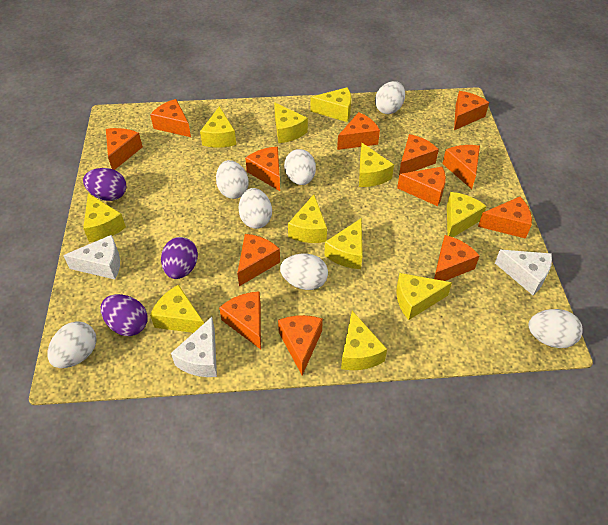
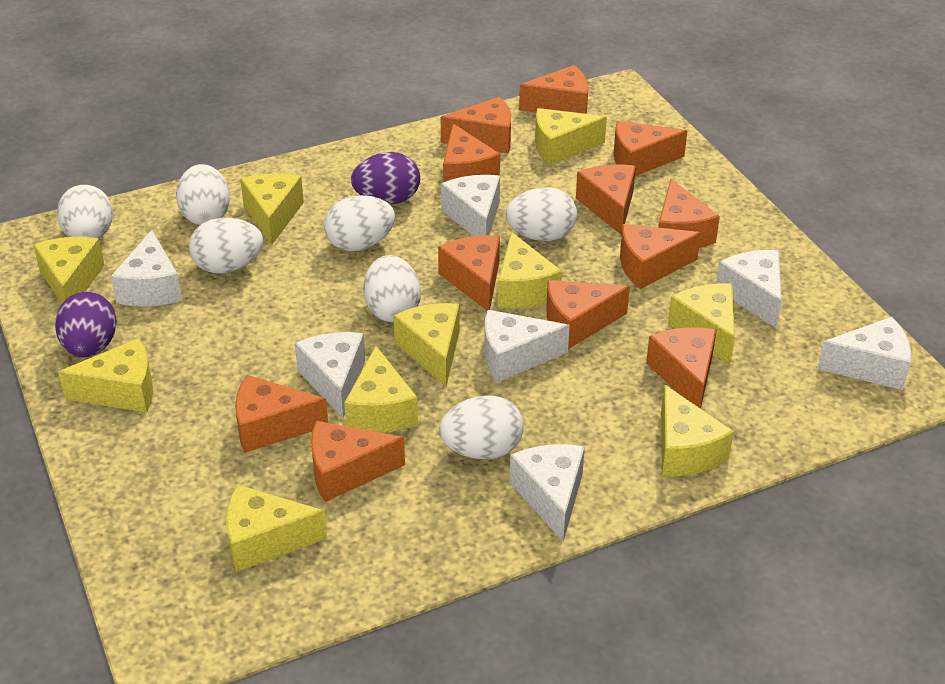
orange cheese: [106,128,143,170] [150,99,191,137] [219,291,261,349] [237,234,280,286] [245,147,280,191] [278,315,323,375] [337,112,380,150] [397,167,446,206] [399,134,439,174] [434,235,480,281] [442,145,480,189] [454,91,489,130] [478,197,532,239] = 13 -> [235,375,328,453] [311,421,405,502] [438,235,500,310] [441,97,511,153] [443,123,500,182] [519,65,588,114] [546,280,630,349] [576,165,636,235] [614,121,687,176] [620,224,701,289] [646,327,717,409] [658,179,720,248] = 12
purple egg: [83,168,126,201] [101,294,148,336] [161,237,198,279] = 3 -> [55,291,117,358] [351,152,420,204] = 2
white cheese: [63,235,120,279] [171,317,217,377] [495,250,552,295] = 3 -> [111,230,182,306] [295,332,365,418] [441,175,500,236] [484,310,570,382] [510,444,585,541] [716,250,782,329] [817,317,912,390] = 7
yellow cheese: [83,194,126,242] [150,285,204,333] [200,106,236,148] [274,102,308,143] [288,194,327,243] [310,87,351,122] [324,218,363,269] [341,311,387,370] [359,143,394,187] [396,273,452,320] [447,192,486,237] = 11 -> [33,237,105,303] [58,338,153,413] [226,485,327,572] [240,173,304,245] [344,346,418,433] [393,303,460,386] [498,232,562,309] [535,108,607,166] [661,385,734,476] [668,283,735,365] = 10

